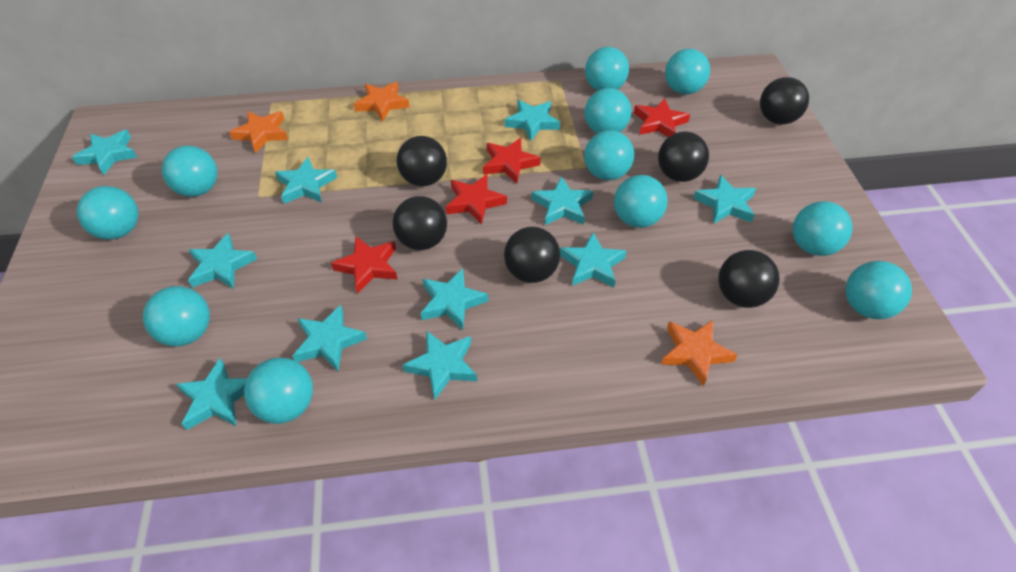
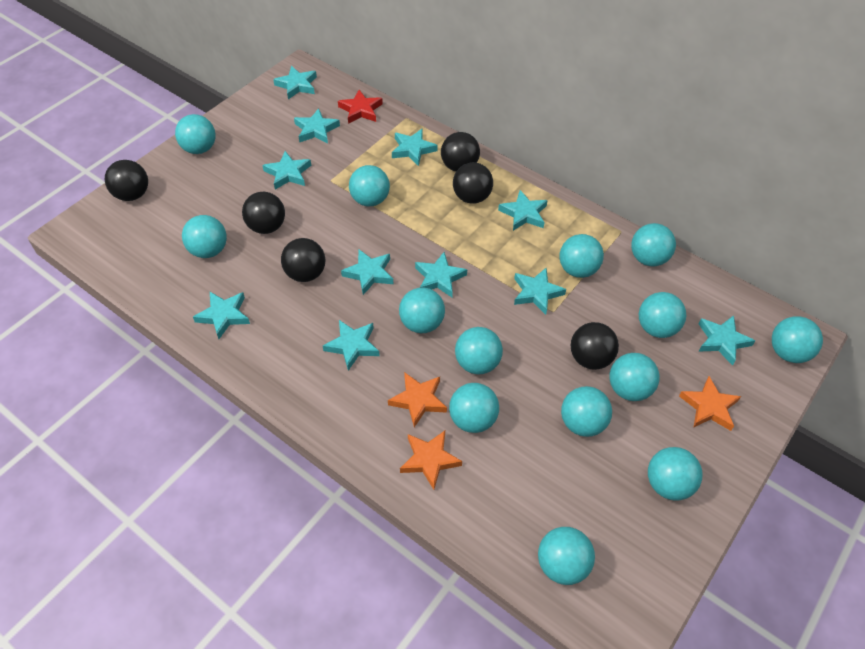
red star: [331,236,398,294] [446,174,507,225] [483,138,541,184] [634,99,690,137] = 4 -> [338,90,383,124] = 1
turquoise ball: [77,186,138,240] [143,286,210,346] [162,146,217,197] [244,358,313,424] [584,130,634,180] [585,47,629,91] [585,88,631,133] [614,175,668,228] [665,49,710,95] [793,201,853,256] [845,261,912,319] = 11 -> [175,114,216,154] [182,215,227,258] [349,165,390,206] [399,287,445,333] [449,383,499,433] [455,327,503,374] [538,527,595,585] [559,234,604,278] [561,386,612,437] [609,353,660,401] [631,223,676,266] [639,292,686,338] [648,447,702,500] [772,316,823,363] = 14

